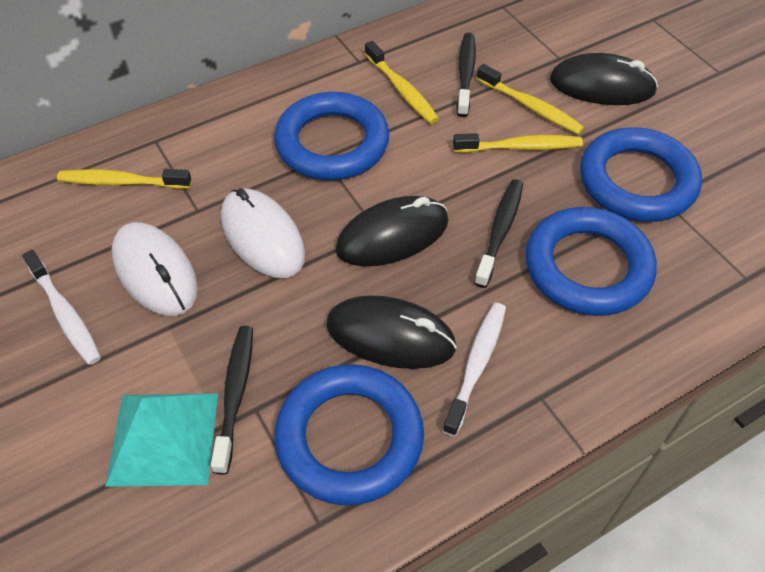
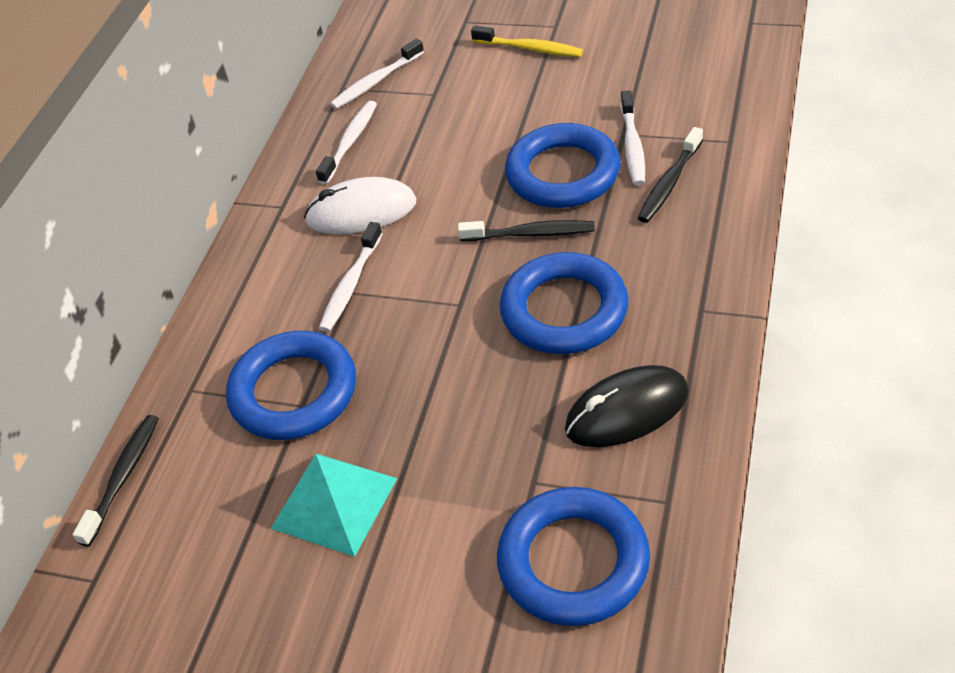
black mouse: [326,295,457,369] [335,196,449,267] [550,53,658,105] = 3 -> [565,365,689,447] = 1
white mouse: [112,222,198,316] [221,188,305,278] = 2 -> [304,177,417,234] = 1
white toothbrush: [22,250,101,365] [442,303,506,437] = 2 -> [316,101,377,184] [319,222,383,332] [330,39,424,109] [621,90,645,186] = 4
yellow toothbrush: [57,169,192,189] [365,41,439,124] [453,133,583,153] [476,64,584,135] = 4 -> [471,25,583,57] = 1

